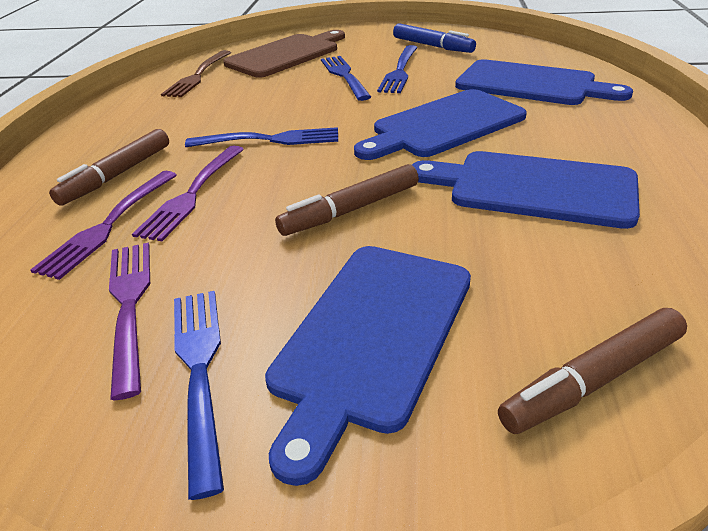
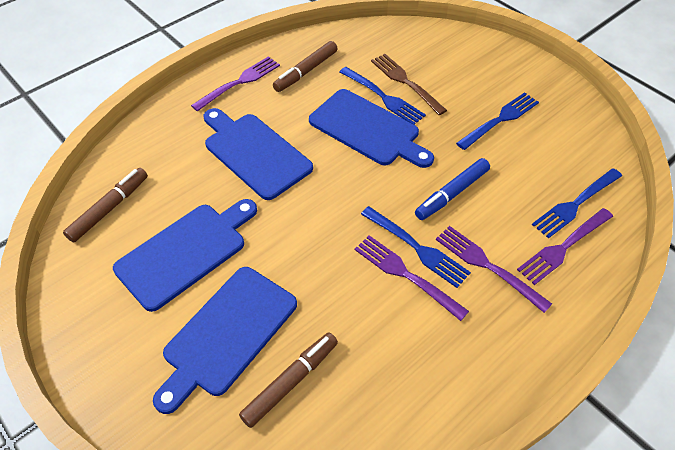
brown cutting board: [223,30,345,78] = 1 -> none = 0
purple fork: [30,171,177,280] [109,243,150,400] [132,145,244,241] = 3 -> [191,56,280,111] [355,235,469,321] [436,226,552,313] [517,208,613,285] = 4

